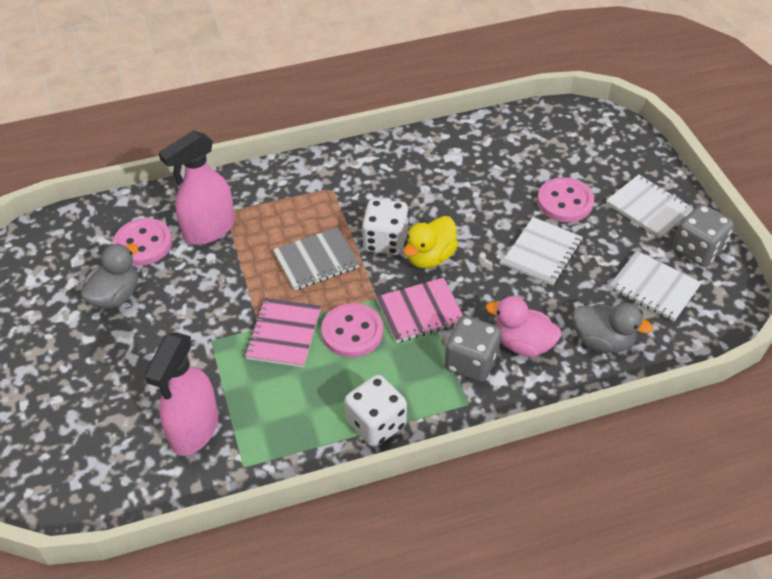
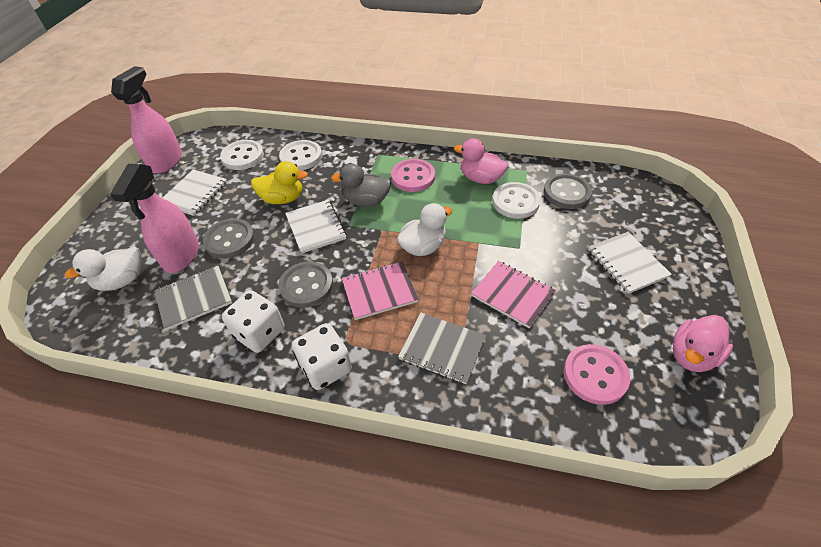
grey button: none = 0 -> [203,218,255,259] [278,261,333,308] [544,174,592,209] = 3
grey dice: [445,316,501,382] [673,204,734,267] = 2 -> none = 0
grey duck: [81,244,138,309] [573,303,653,353] = 2 -> [331,164,391,207] = 1
grey notebook: [273,227,359,291] = 1 -> [154,266,232,330] [398,313,486,384] = 2
pink button: [113,218,172,266] [321,303,383,358] [537,177,594,222] = 3 -> [391,159,435,192] [563,344,630,405] = 2
pink duck: [486,296,561,357] = 1 -> [454,138,508,184] [673,315,733,372] = 2
white button: none = 0 -> [220,140,264,170] [279,140,322,170] [492,182,540,219] = 3
white duck: none = 0 -> [65,247,142,291] [397,203,452,256] = 2

